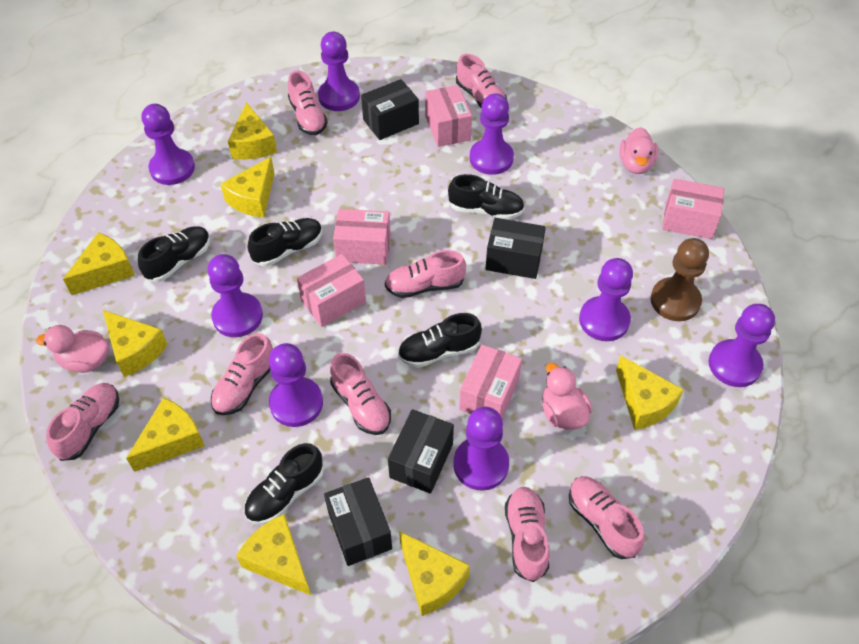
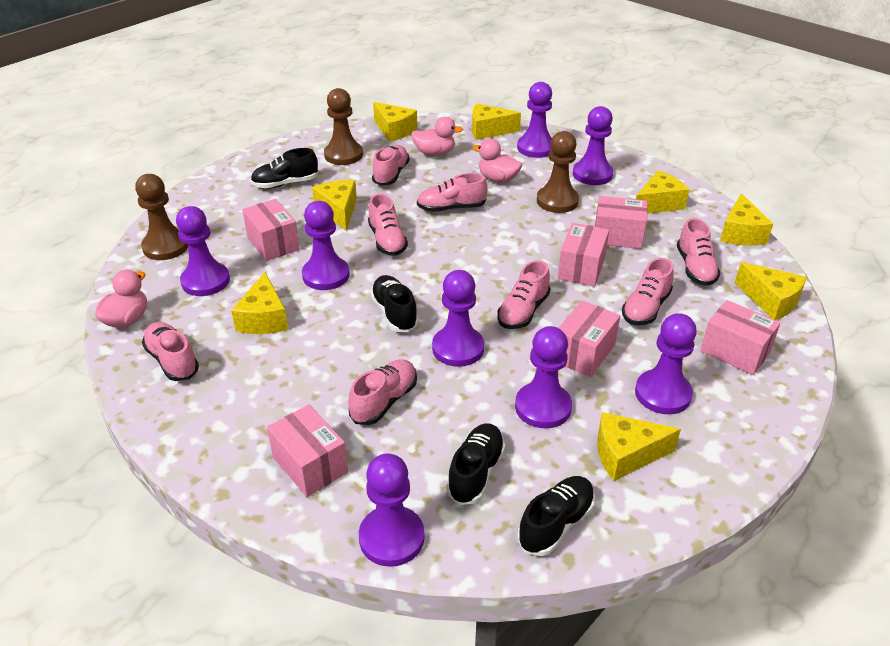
black box: [324,477,392,566] [361,79,419,140] [388,409,454,494] [486,218,546,279] = 4 -> none = 0
black shoe: [138,226,210,282] [244,443,324,525] [248,218,322,266] [398,313,482,368] [448,174,524,220] = 5 -> [250,148,318,188] [370,275,419,332] [446,423,505,505] [517,476,595,556] = 4
brown pawn: [651,238,709,321] = 1 -> [135,174,188,260] [324,88,363,165] [537,131,579,213] = 3
pink box: [297,254,366,327] [333,209,391,265] [425,85,472,147] [459,344,522,418] [662,179,724,239] = 5 -> [242,199,300,261] [267,405,348,497] [558,223,609,287] [559,300,620,377] [595,196,648,249] [701,300,780,375] = 6

